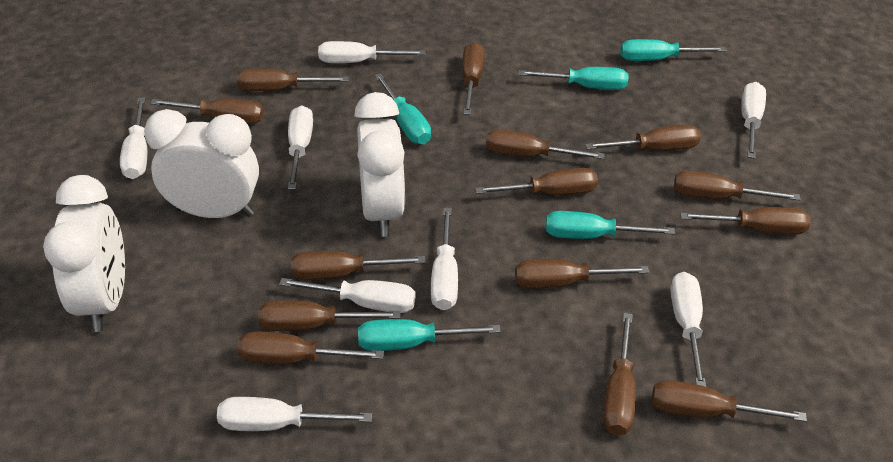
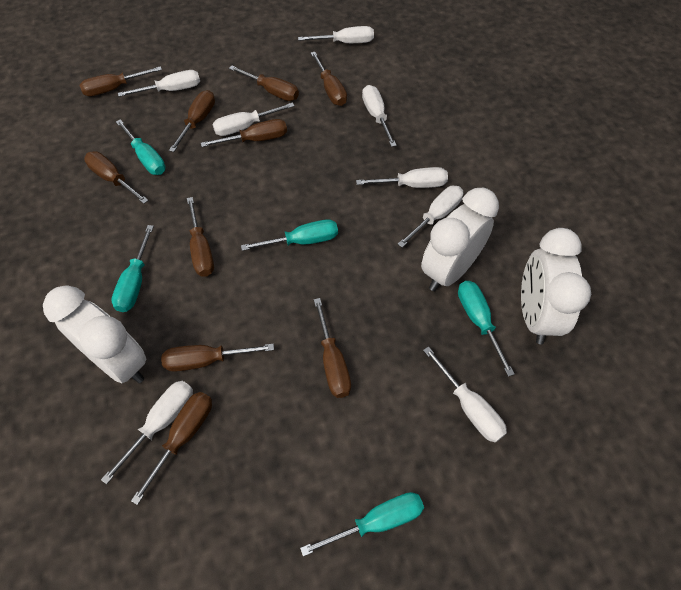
brown screwdriver: [150,98,264,124] [237,68,349,91] [237,331,384,364] [258,300,400,331] [291,251,426,280] [462,42,485,115] [475,168,598,195] [486,129,605,159] [515,259,649,289] [585,125,701,150] [603,313,636,436] [652,380,807,422] [674,171,800,201] [680,207,811,235] = 14 -> [79,66,162,96] [84,151,149,204] [131,392,212,505] [161,344,274,372] [169,90,215,152] [187,197,214,277] [201,119,287,147] [229,66,299,101] [311,52,347,106] [314,298,351,398] = 10

